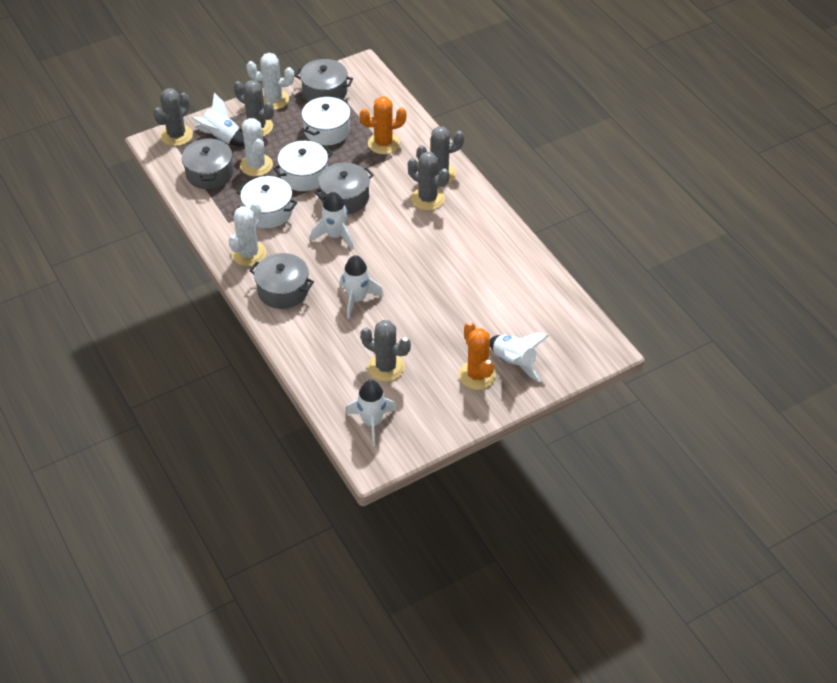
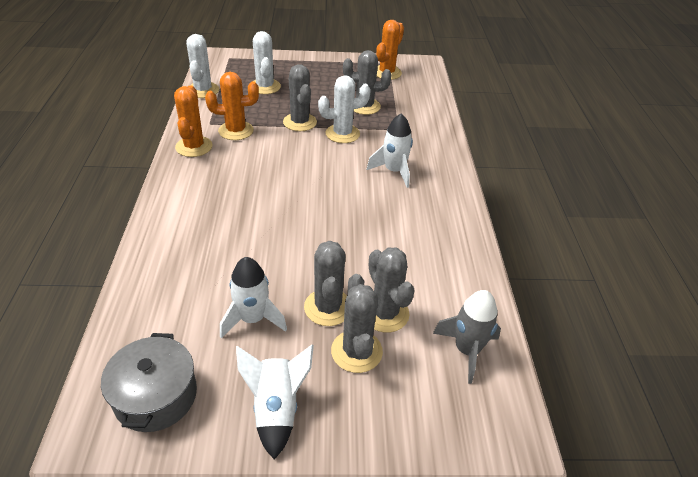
grey pot: [182,138,233,189] [249,253,314,309] [295,59,353,102] [315,163,374,214] = 4 -> [101,333,197,432] = 1
grey rocket: none = 0 -> [433,290,501,384] = 1
orange cactus: [359,96,407,154] [459,321,496,390] = 2 -> [174,85,212,157] [205,72,259,140] [376,20,404,80] = 3
white pot: [236,176,297,228] [273,141,333,191] [302,97,351,146] = 3 -> none = 0
white rocket: [191,93,245,147] [311,192,354,250] [340,255,384,319] [346,380,397,446] [490,332,549,382] = 5 -> [220,257,287,339] [236,345,314,460] [366,113,413,188] = 3

